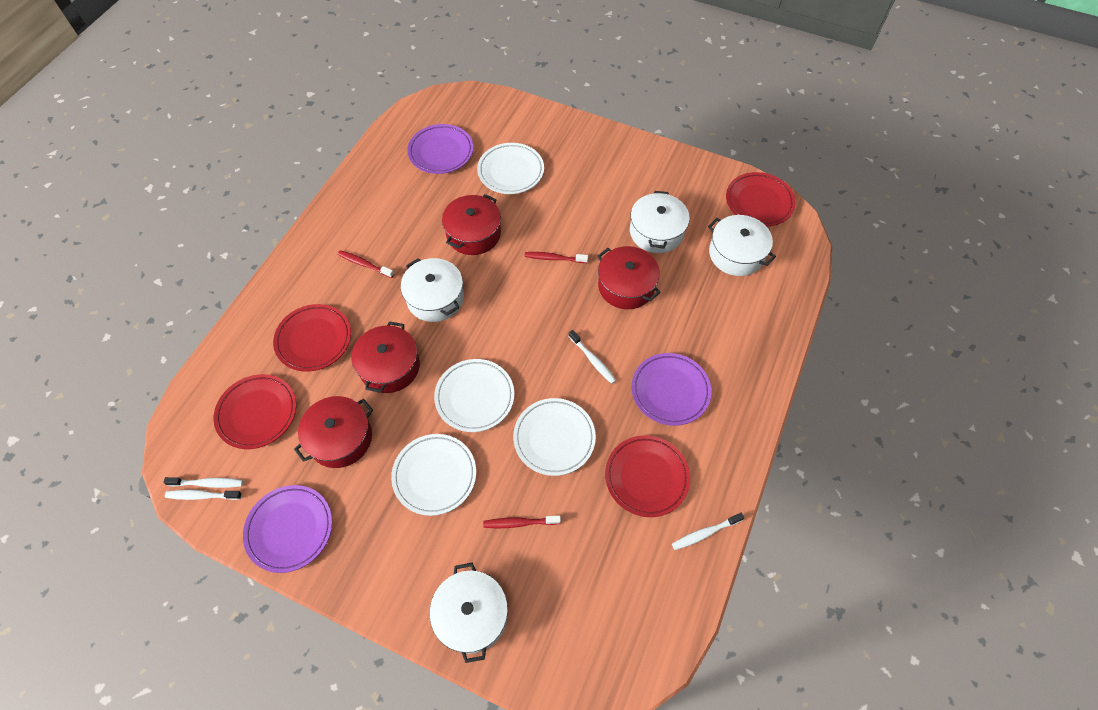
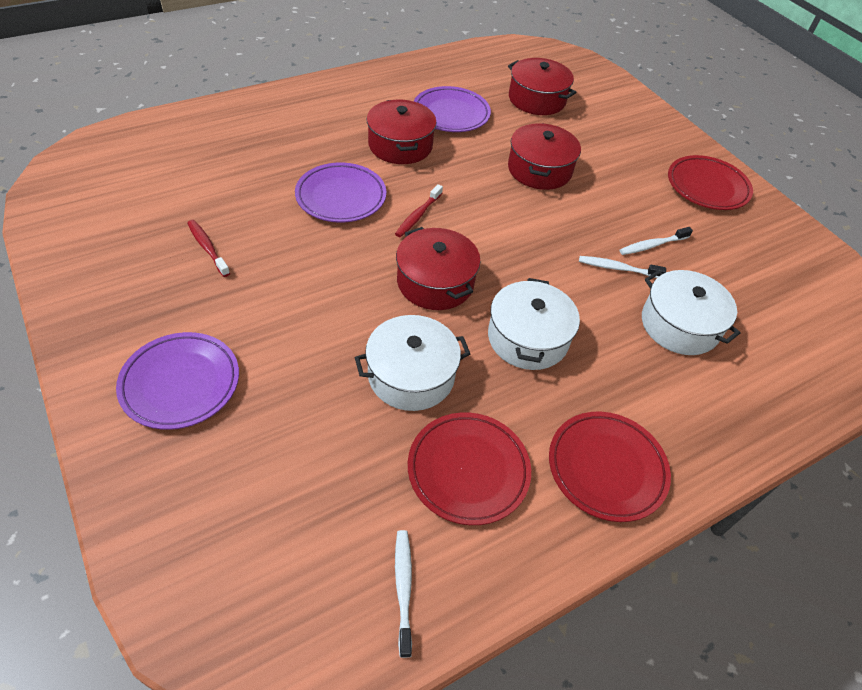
red plate: [213,374,296,449] [273,304,351,372] [605,435,690,517] [726,172,796,226] = 4 -> [408,412,531,525] [549,411,671,522] [668,155,753,210] = 3
red toothbrush: [338,250,394,278] [483,516,561,528] [524,252,588,263] = 3 -> [187,220,230,277] [395,184,443,237] = 2
white plate: [391,434,476,516] [434,359,514,432] [477,143,544,194] [513,398,596,476] = 4 -> none = 0
white pot: [401,258,464,322] [430,563,508,663] [630,191,690,253] [708,215,776,276] = 4 -> [354,315,470,411] [488,278,580,370] [642,270,740,355] = 3
white toothbrush: [163,477,243,488] [165,490,242,500] [569,330,616,384] [672,513,744,550] = 4 -> [395,530,412,658] [579,256,666,278] [620,227,693,255] = 3

